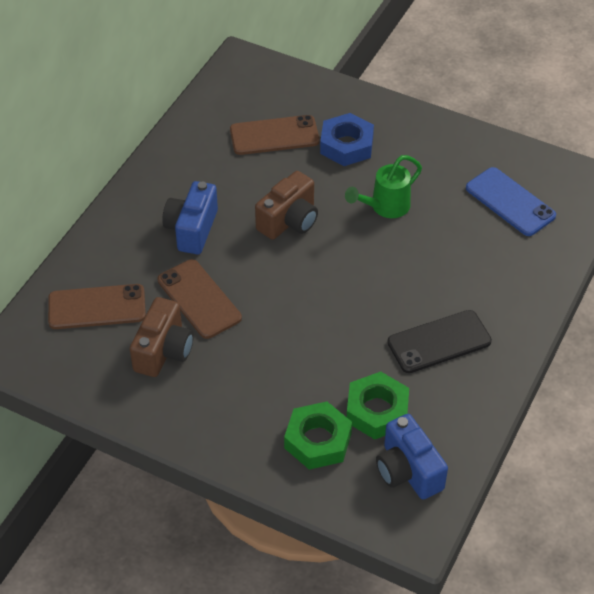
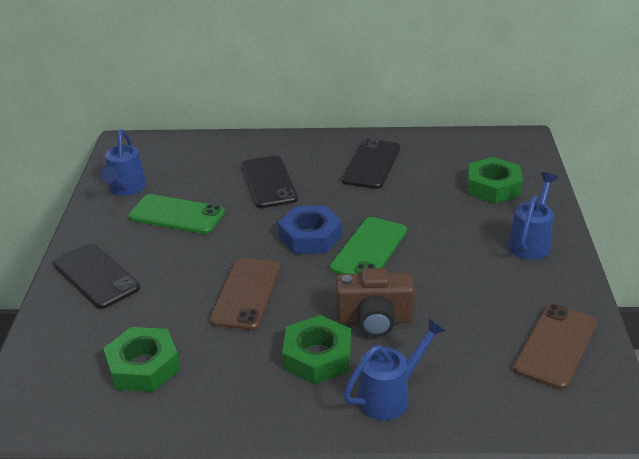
black phone: [387,310,492,373] = 1 -> [53,243,140,309] [242,155,298,208] [342,139,400,189] = 3
blue camera: [162,181,218,254] [376,414,448,499] = 2 -> none = 0
blue phone: [466,167,556,236] = 1 -> none = 0
blue watering can: none = 0 -> [101,129,146,196] [343,318,446,420] [508,172,558,260] = 3
brown camera: [130,297,194,377] [255,171,318,240] = 2 -> [336,268,415,337] = 1
brown phone: [48,284,146,329] [157,259,242,339] [230,115,320,155] = 3 -> [210,258,281,330] [513,304,597,390] = 2
green nut: [284,401,352,470] [347,372,409,440] = 2 -> [103,327,181,392] [282,315,351,384] [467,157,523,204] = 3
green phone: none = 0 -> [129,194,225,234] [330,217,407,274] = 2
green watering can: [345,155,422,218] = 1 -> none = 0

